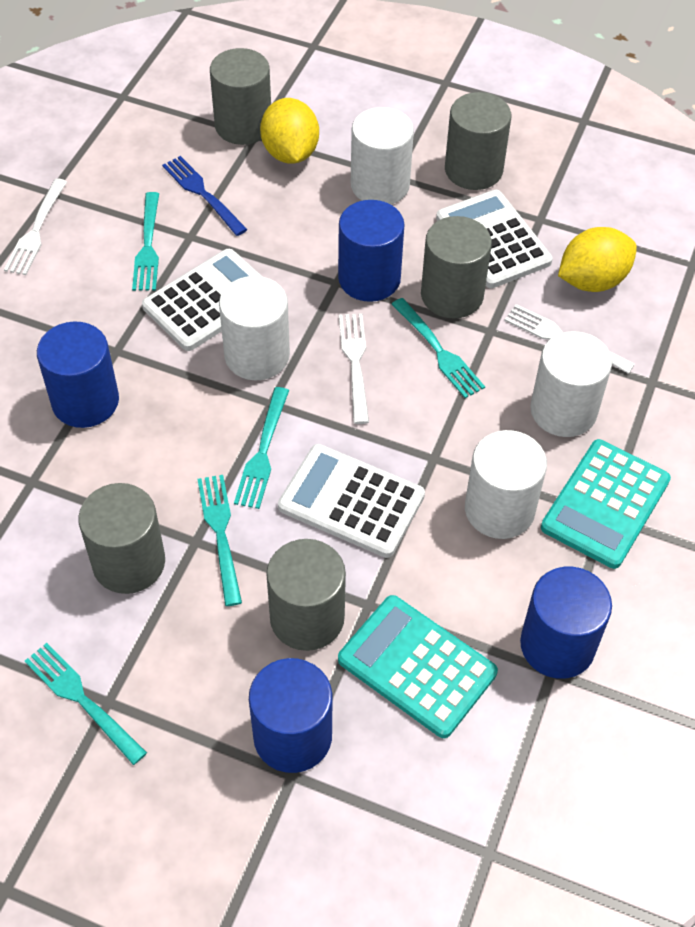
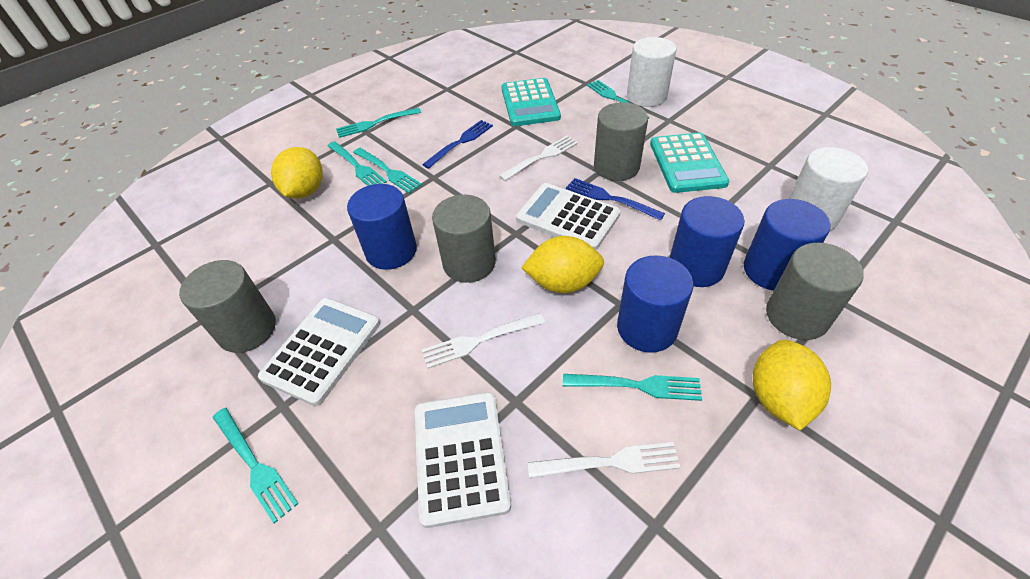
blue fork: [162,156,248,236] = 1 -> [422,120,493,169] [566,178,665,221] = 2
grey cylinder: [78,483,165,594] [210,48,271,145] [266,539,346,651] [421,216,492,319] [445,92,511,190] = 5 -> [179,260,276,353] [432,195,496,283] [594,102,648,181] [766,243,864,340] = 4
turquoise fork: [25,643,147,765] [132,192,159,291] [197,475,242,606] [234,387,289,509] [392,298,485,398] = 5 -> [212,408,298,523] [328,142,387,186] [336,108,421,138] [353,148,422,193] [563,374,702,401] [587,80,650,119] = 6
white cylinder: [219,276,290,381] [351,107,414,204] [465,430,547,539] [530,331,612,437] = 4 -> [627,37,676,107] [788,147,868,232] = 2
yellow lemon: [260,98,319,164] [558,227,637,292] = 2 -> [271,147,323,199] [521,236,604,293] [753,340,831,430] = 3

